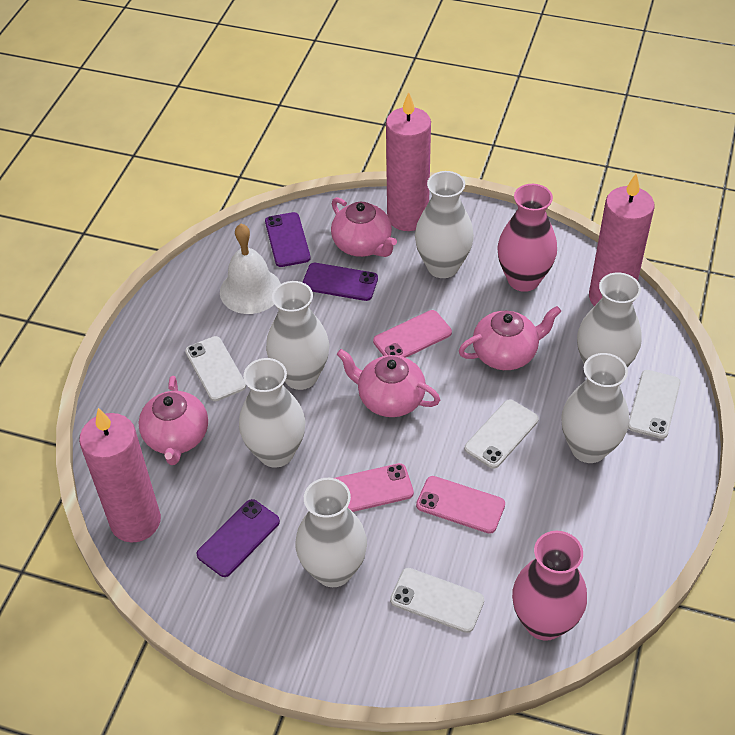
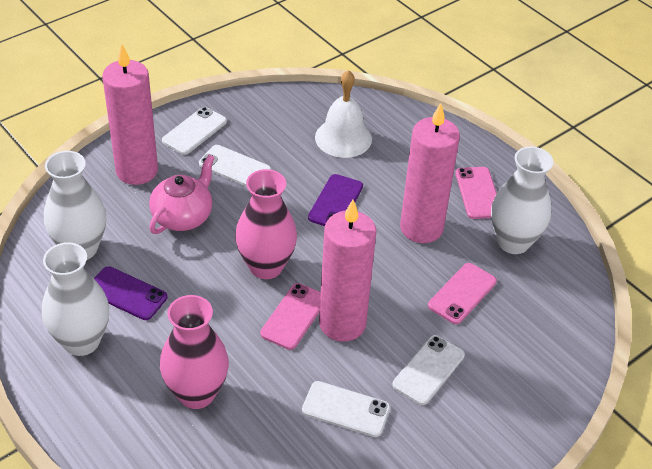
pink teapot: [139,376,208,465] [331,197,397,257] [337,349,440,417] [459,306,561,370] = 4 -> [149,155,215,234] = 1
purple phone: [196,499,280,577] [265,212,311,267] [303,263,378,301] = 3 -> [94,266,167,320] [308,174,363,226] = 2
white vase: [239,358,305,468] [266,281,329,390] [295,478,367,587] [415,171,474,278] [561,353,629,463] [577,272,642,367] = 6 -> [42,242,109,356] [44,151,106,260] [491,147,554,254] = 3

